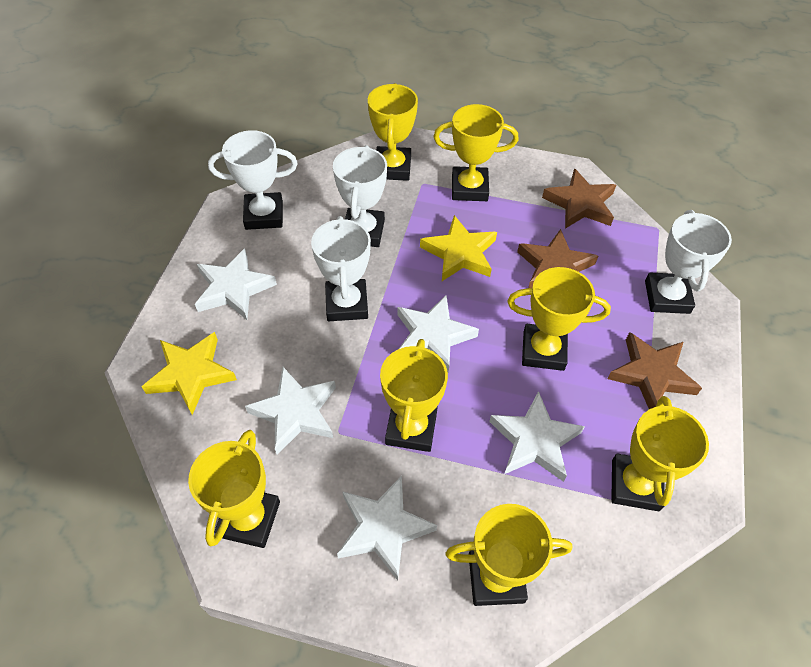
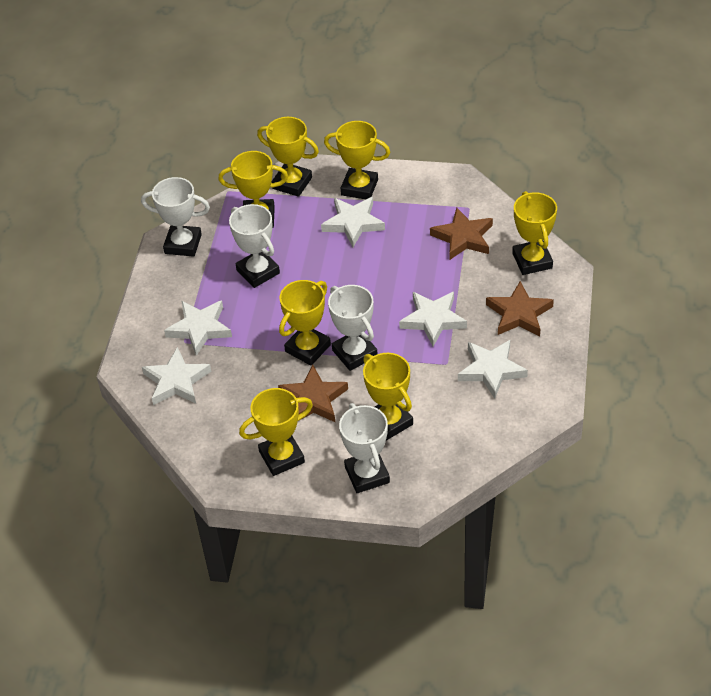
yellow star: [142,332,237,415] [420,215,497,281] = 2 -> none = 0

